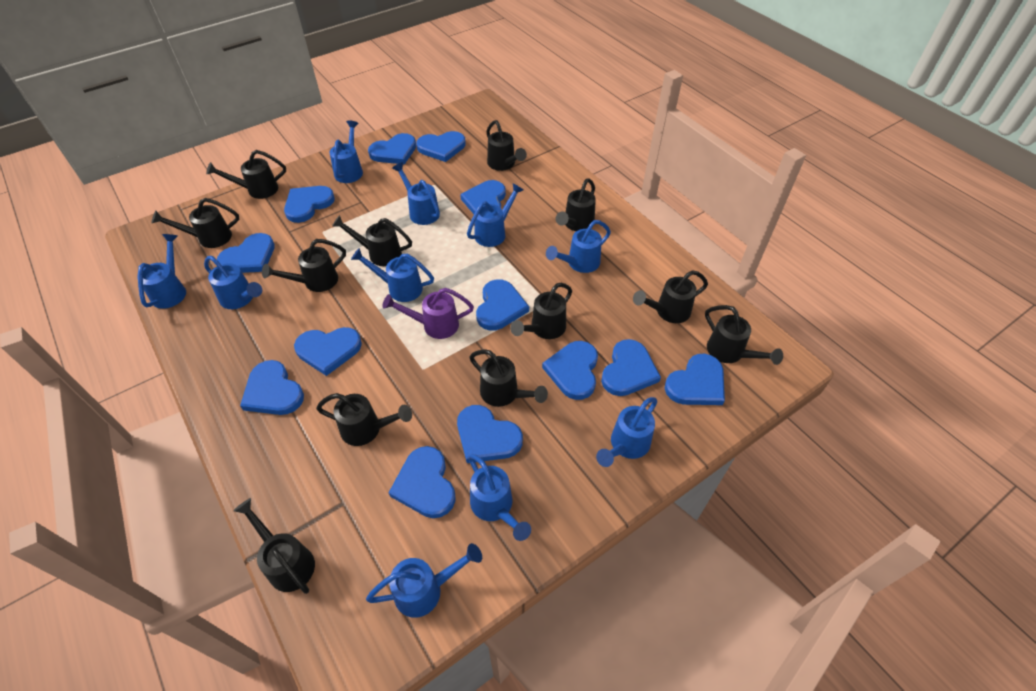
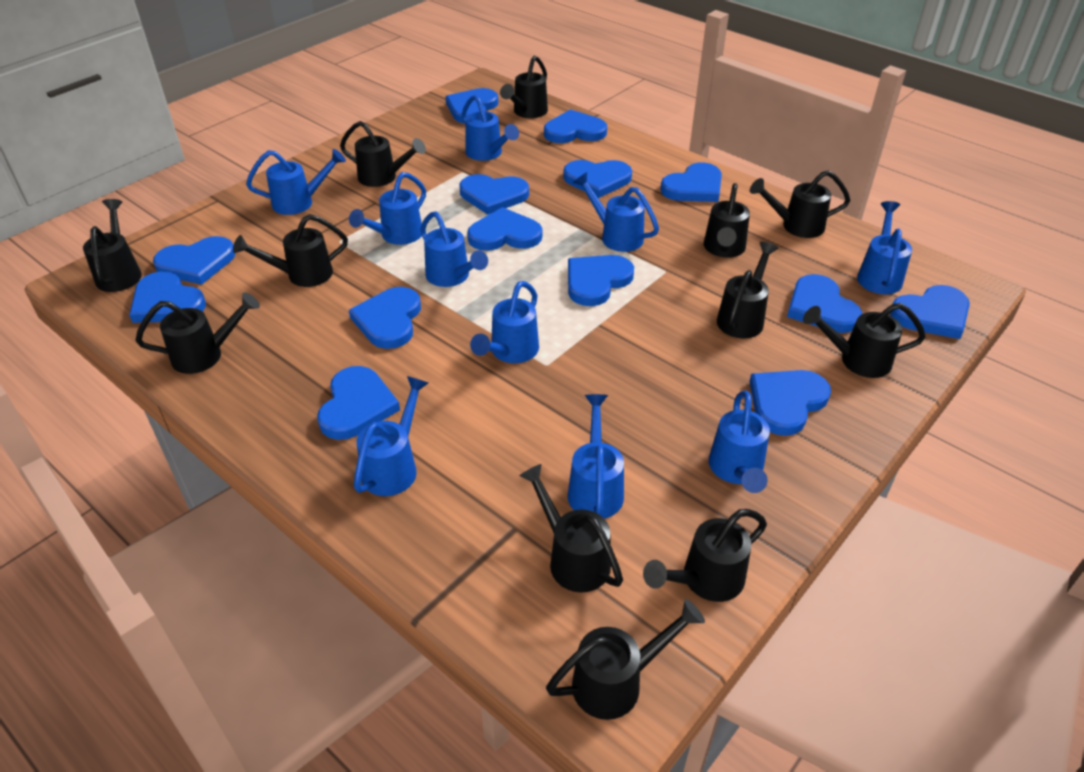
blue heart: [217,233,275,273] [240,360,304,415] [284,186,335,223] [294,327,362,376] [368,133,416,165] [389,446,456,518] [416,131,466,162] [457,405,523,463] [460,180,506,214] [476,279,529,331] [542,341,598,400] [601,339,661,396] [665,354,725,405] = 13 -> [129,271,206,323] [153,236,235,285] [317,366,400,440] [349,287,421,349] [445,88,498,123] [459,174,529,215] [467,207,542,251] [544,109,607,143] [563,160,632,198] [568,255,634,306] [660,162,722,202] [749,370,831,436] [787,274,862,333] [890,285,970,339] = 14
purple watering can: [383,288,474,339] = 1 -> none = 0

